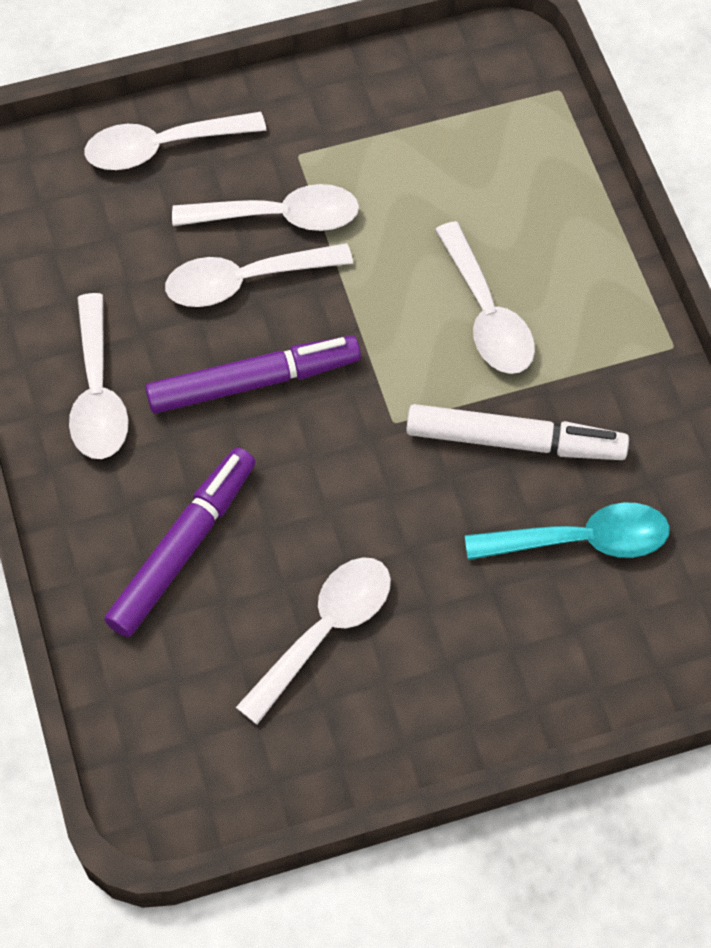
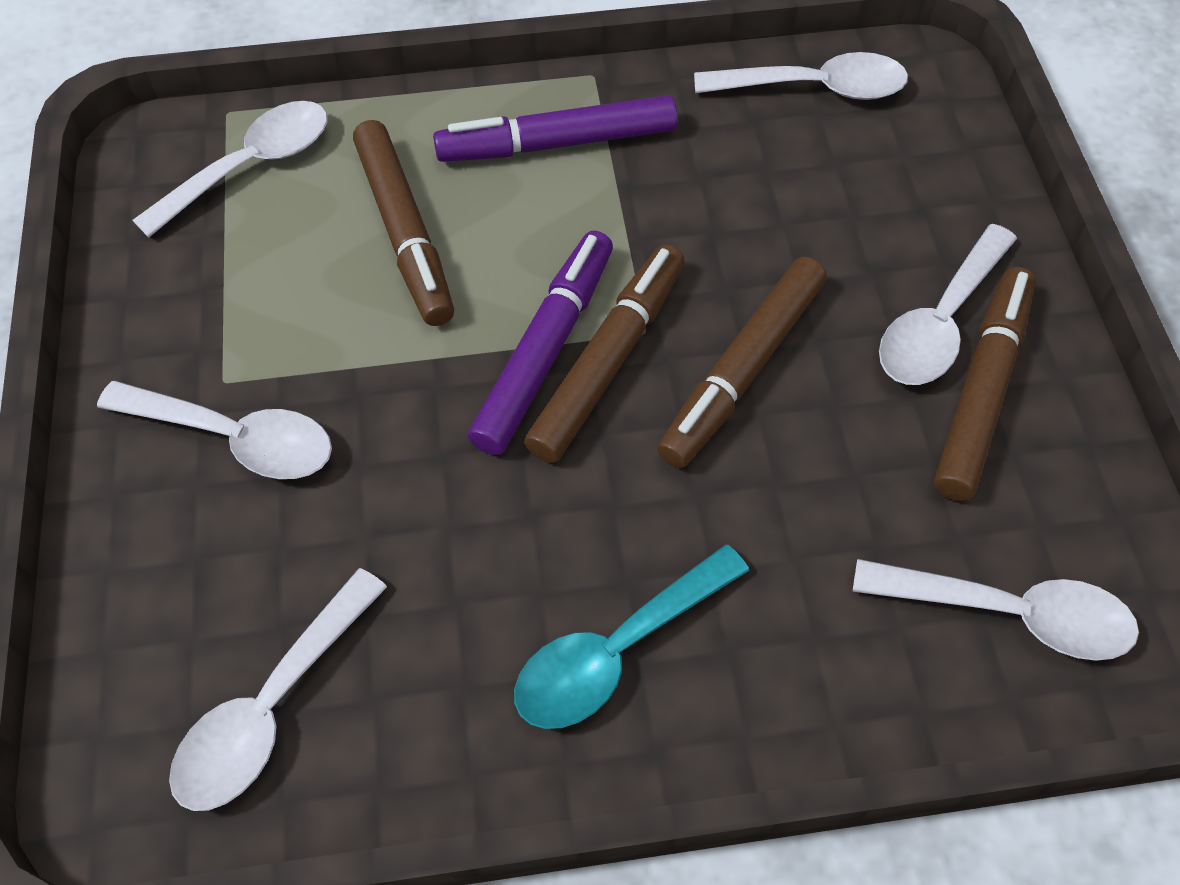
brown marker: none = 0 -> [353,120,454,326] [524,244,685,463] [657,257,827,468] [934,267,1036,501] = 4
white marker: [406,404,629,460] = 1 -> none = 0

